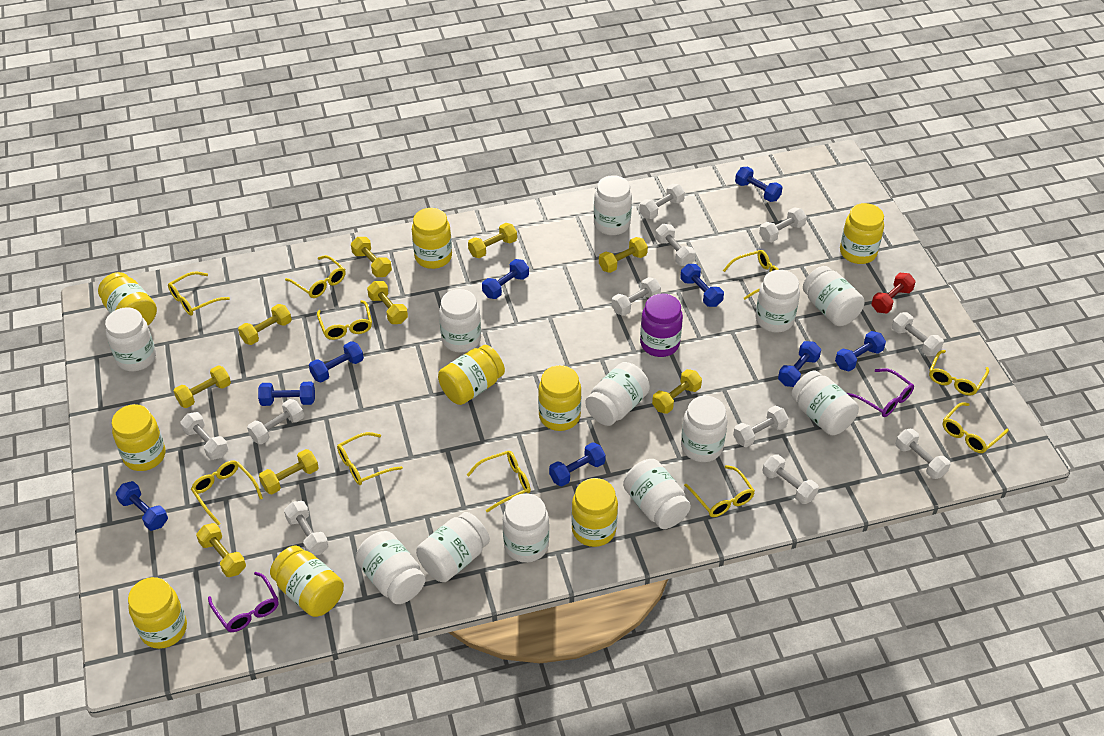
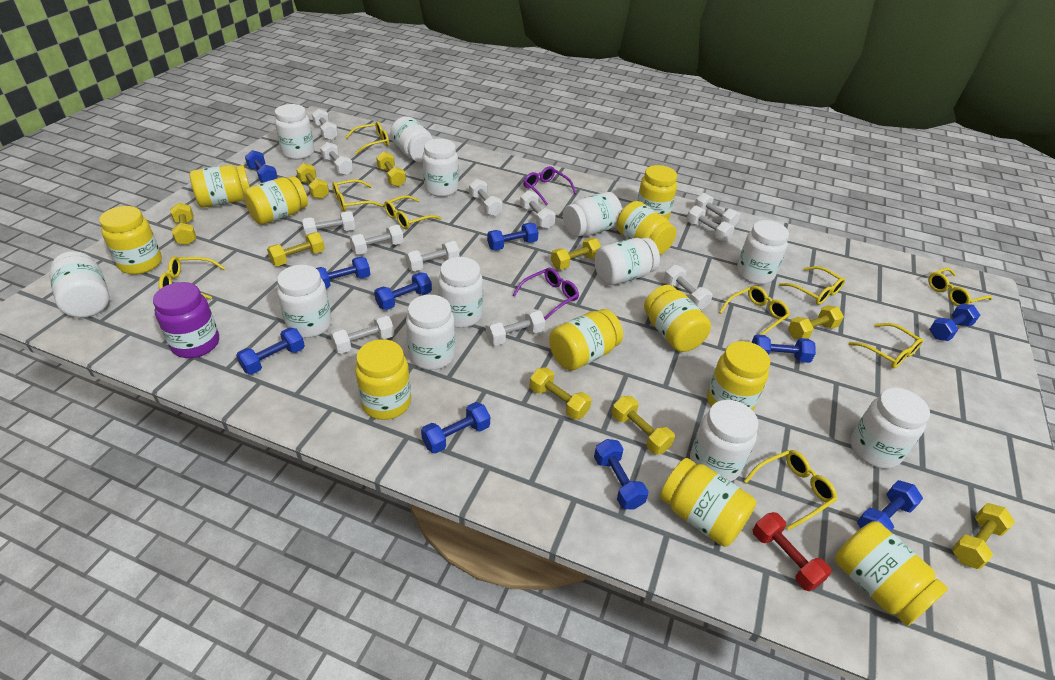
blue dumbbell: [116,481,168,531] [258,382,315,406] [309,341,364,382] [482,259,529,299] [549,442,606,486] [680,264,724,307] [735,167,783,202] [778,341,821,387] [835,331,886,371] = 9 -> [236,327,305,374] [245,150,278,183] [316,257,370,288] [374,272,432,310] [421,402,490,453] [487,223,538,250] [594,439,648,510] [751,334,816,363] [857,480,923,532] [929,304,980,341] = 10
white dumbbell: [180,412,228,460] [247,399,304,444] [284,501,329,556] [611,277,661,316] [639,184,685,219] [655,224,696,266] [733,406,788,447] [759,207,807,242] [762,454,819,504] [892,312,944,356] [895,429,951,479] = 11 -> [302,211,355,236] [312,109,338,140] [320,142,353,175] [330,314,394,354] [349,224,404,255] [405,240,459,271] [469,179,502,216] [486,309,545,346] [520,190,556,229] [664,265,713,310] [687,206,734,242] [694,193,740,226] = 12
yellow glasses: [168,271,230,316] [191,460,263,525] [285,255,346,298] [317,300,372,340] [337,432,403,485] [467,451,531,512] [684,465,755,517] [723,250,779,300] [929,350,989,395] [943,402,1009,453] = 10 -> [159,256,226,299] [332,179,383,212] [346,121,389,154] [384,195,441,229] [719,286,790,335] [744,450,837,530] [779,266,845,305] [849,323,924,369] [928,268,992,306] = 9
yellow jar: [98,272,157,325] [112,404,165,471] [128,577,187,649] [270,545,344,617] [412,208,452,269] [438,345,505,405] [538,365,581,431] [571,478,618,547] [840,203,884,264] = 9 -> [99,206,162,275] [189,165,250,208] [243,176,308,225] [355,339,411,420] [549,309,623,371] [617,201,676,255] [637,165,677,219] [644,285,711,352] [660,458,756,547] [707,341,770,411] [835,521,948,626] = 11

